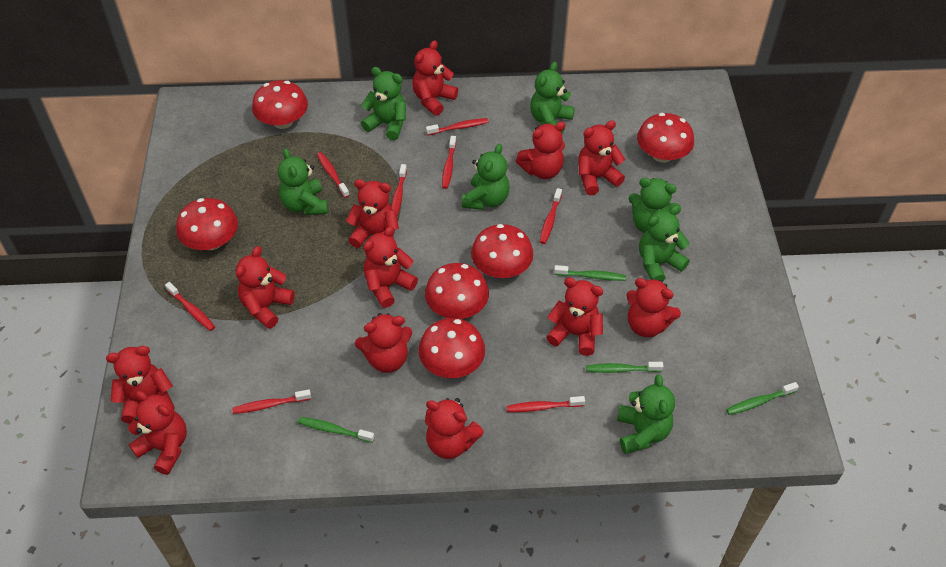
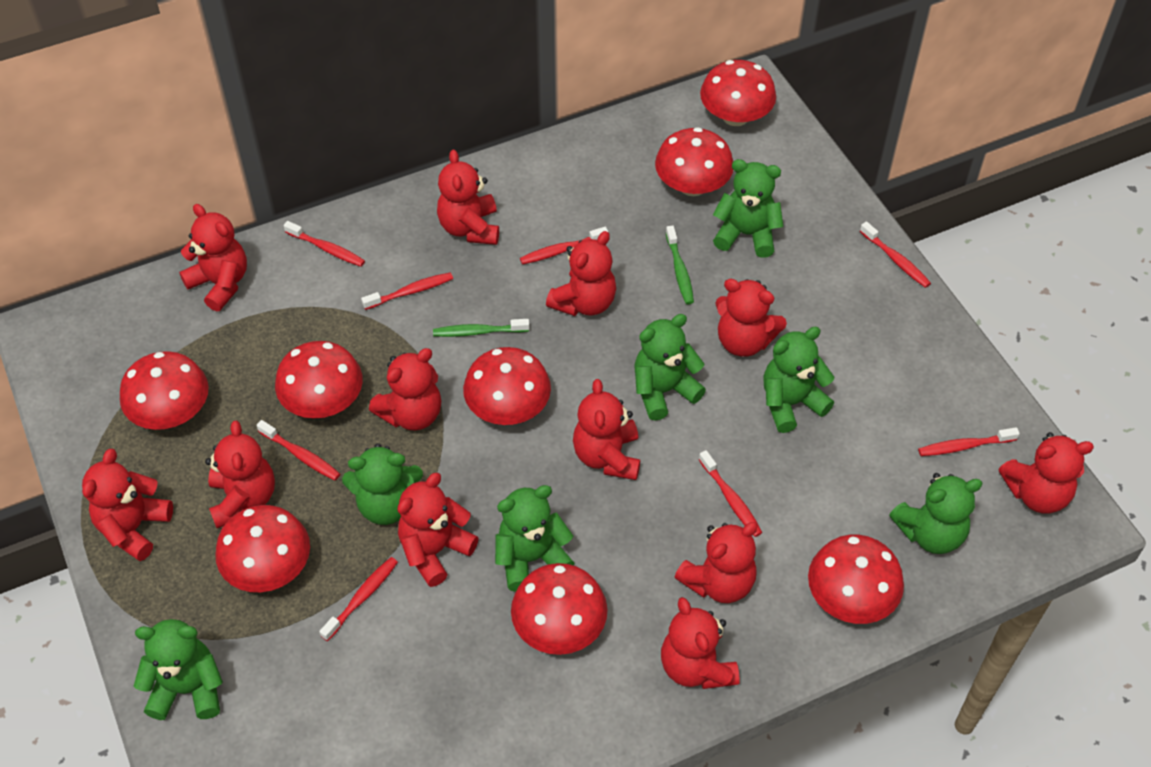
green toothbrush: [298,417,374,443] [554,265,626,281] [586,362,663,373] [726,382,799,415] = 4 -> [433,319,530,337] [666,225,694,304] = 2
red mushroom: [176,198,238,250] [252,80,308,129] [418,318,485,378] [425,263,489,319] [471,224,533,278] [637,113,694,163] = 6 -> [120,351,209,430] [215,505,310,592] [275,341,363,418] [463,347,551,425] [511,563,607,655] [655,127,733,196] [700,60,776,126] [808,535,904,624] = 8

